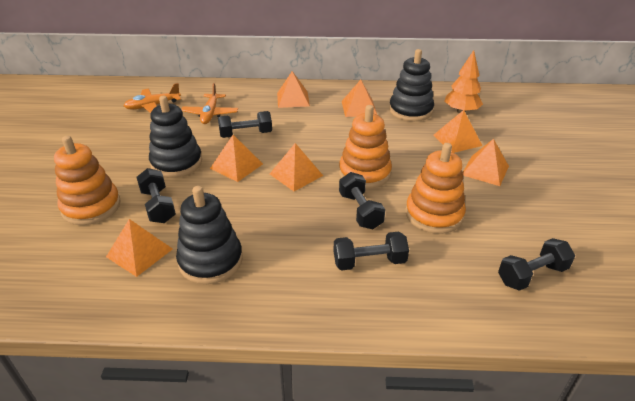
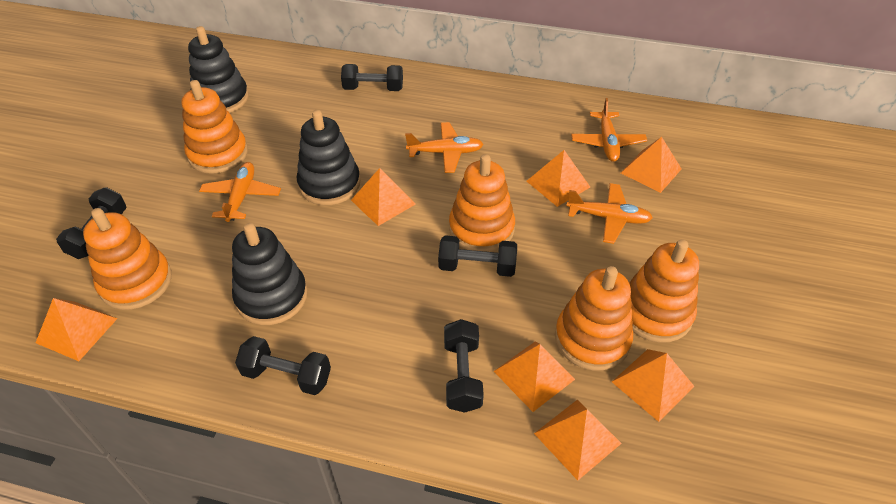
orange plane: [124,83,181,113] [181,83,238,124] = 2 -> [199,162,281,222] [405,122,484,173] [566,183,653,244] [571,98,647,162] = 4
orange stacking toy: [54,136,121,225] [339,105,392,189] [405,143,466,234] = 3 -> [83,208,172,310] [181,80,248,174] [449,154,515,252] [555,266,633,371] [629,239,699,343] = 5
orange tree: [445,50,483,113] = 1 -> none = 0

